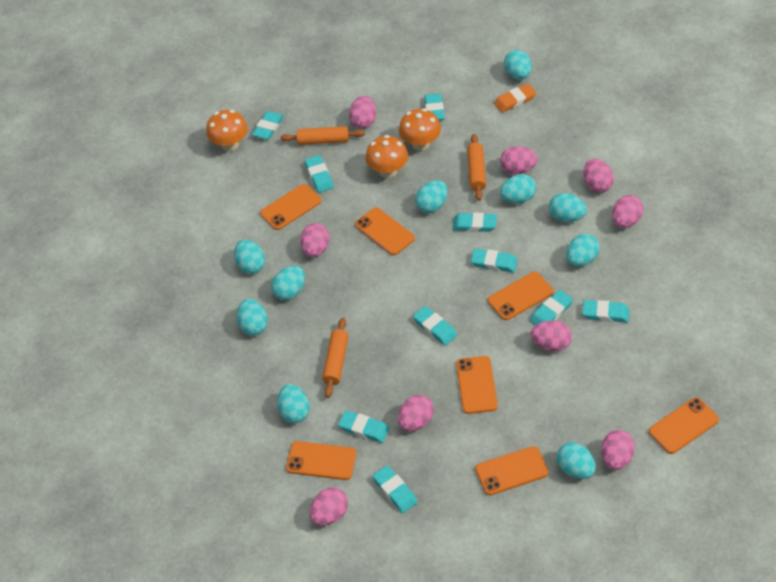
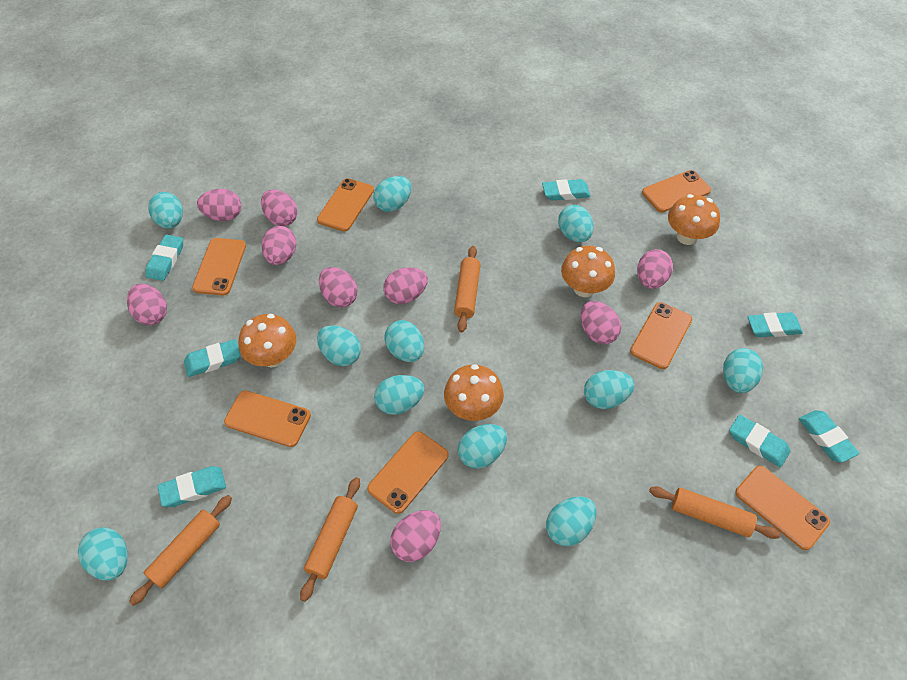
orange eraser: [494,84,536,113] = 1 -> none = 0
orange mushroom: [206,110,248,151] [366,135,408,178] [399,108,441,151] = 3 -> [238,314,296,368] [444,364,504,421] [561,246,615,297] [668,194,720,245] = 4
orange rolling pin: [280,126,365,145] [322,318,349,398] [467,134,486,200] = 3 -> [129,495,232,606] [300,477,360,602] [454,246,480,332] [649,486,780,539] = 4
turquoise egg: [234,239,265,274] [237,299,268,336] [271,266,305,300] [277,384,310,423] [415,180,448,213] [500,174,536,203] [504,50,532,80] [549,193,587,222] [557,442,596,479] [566,234,600,267] = 10 -> [78,528,128,580] [148,192,183,229] [317,325,361,366] [373,176,411,212] [374,375,424,415] [384,320,424,362] [458,424,507,469] [546,496,596,546] [558,205,594,242] [584,370,635,409] [723,348,763,393] = 11
turquoise eraser: [252,111,284,140] [305,155,334,193] [338,411,389,443] [373,465,418,513] [413,306,457,346] [424,93,445,120] [452,213,497,232] [471,249,518,273] [530,290,573,326] [582,300,629,322] = 10 -> [146,235,183,281] [158,466,226,507] [184,339,240,377] [542,179,591,201] [729,415,790,467] [747,312,803,337] [799,410,859,463] = 7

